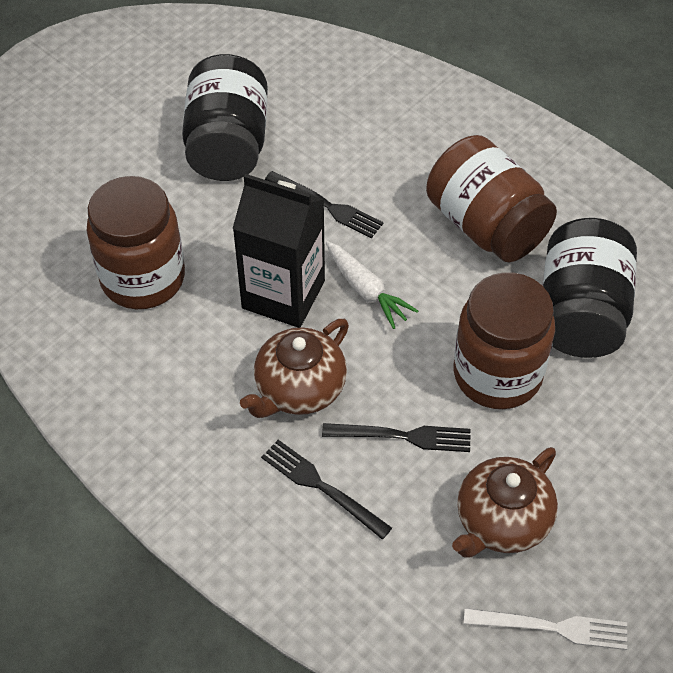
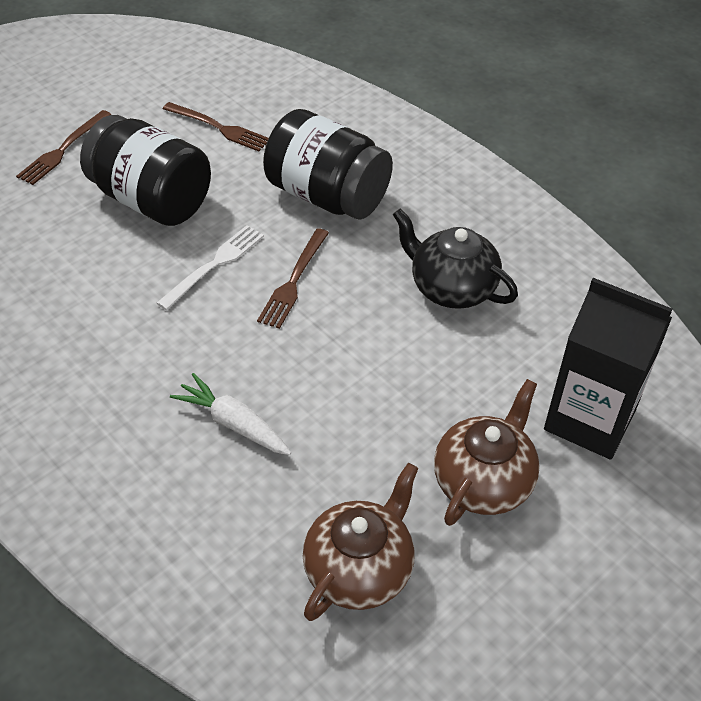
black fork: [261,440,392,540] [265,171,384,239] [322,423,471,452] = 3 -> none = 0
black teapot: none = 0 -> [393,209,518,309] = 1
brown fork: none = 0 -> [16,110,111,185] [163,102,269,152] [257,228,329,329] = 3
brown jar: [87,176,185,309] [426,135,557,262] [453,272,555,409] = 3 -> none = 0

